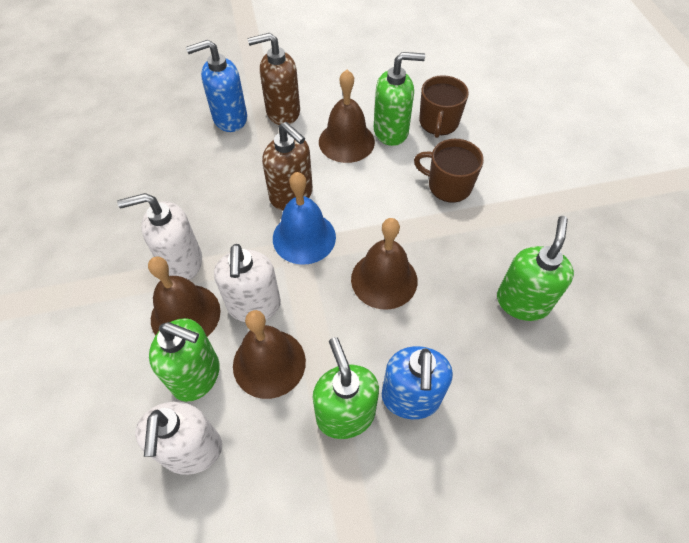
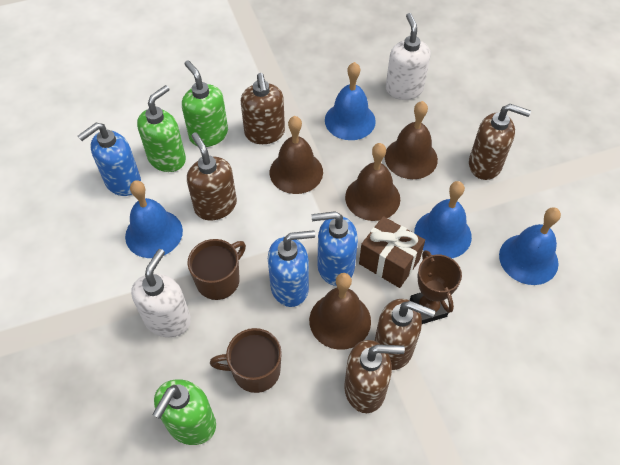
blue bell: [273,172,336,265] = 1 -> [125,180,183,258] [325,62,376,140] [414,181,472,258] [499,207,561,285] = 4
blue soap dispenser: [186,40,247,132] [382,346,453,419] = 2 -> [78,123,141,196] [268,230,315,307] [311,211,358,286] = 3
brown gift: none = 0 -> [359,216,425,288] = 1
brown soap dispenser: [248,33,300,125] [262,122,313,210] = 2 -> [187,132,237,220] [241,73,285,144] [344,340,405,413] [375,299,435,370] [469,104,531,180] = 5
brown trophy: none = 0 -> [410,250,462,324] = 1
green soap dispenser: [149,318,220,402] [312,337,379,439] [374,52,425,146] [497,216,574,321] = 4 -> [137,85,186,172] [152,379,216,445] [182,60,228,147] = 3
white soap dispenser: [117,193,202,280] [135,402,222,475] [214,244,281,322] = 3 -> [131,249,191,337] [386,13,431,100] = 2

